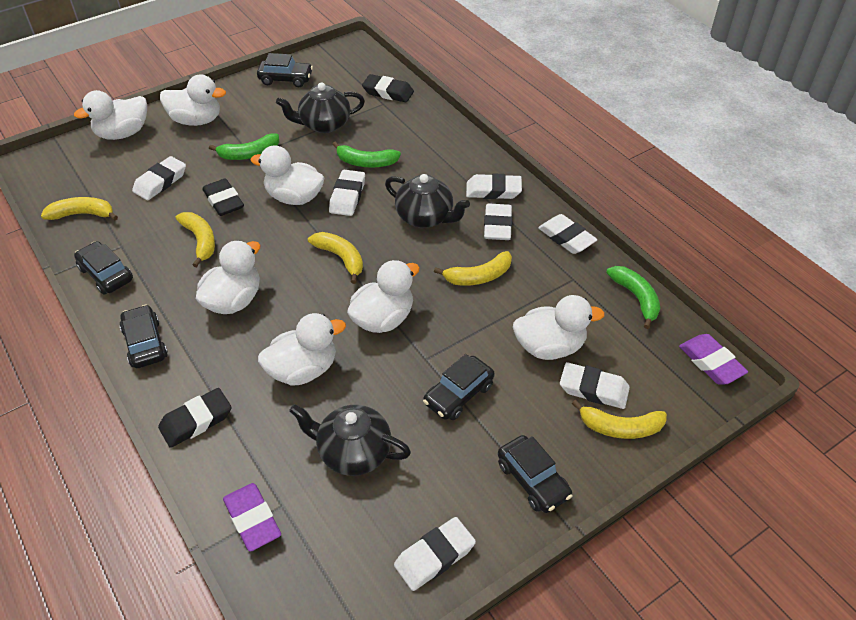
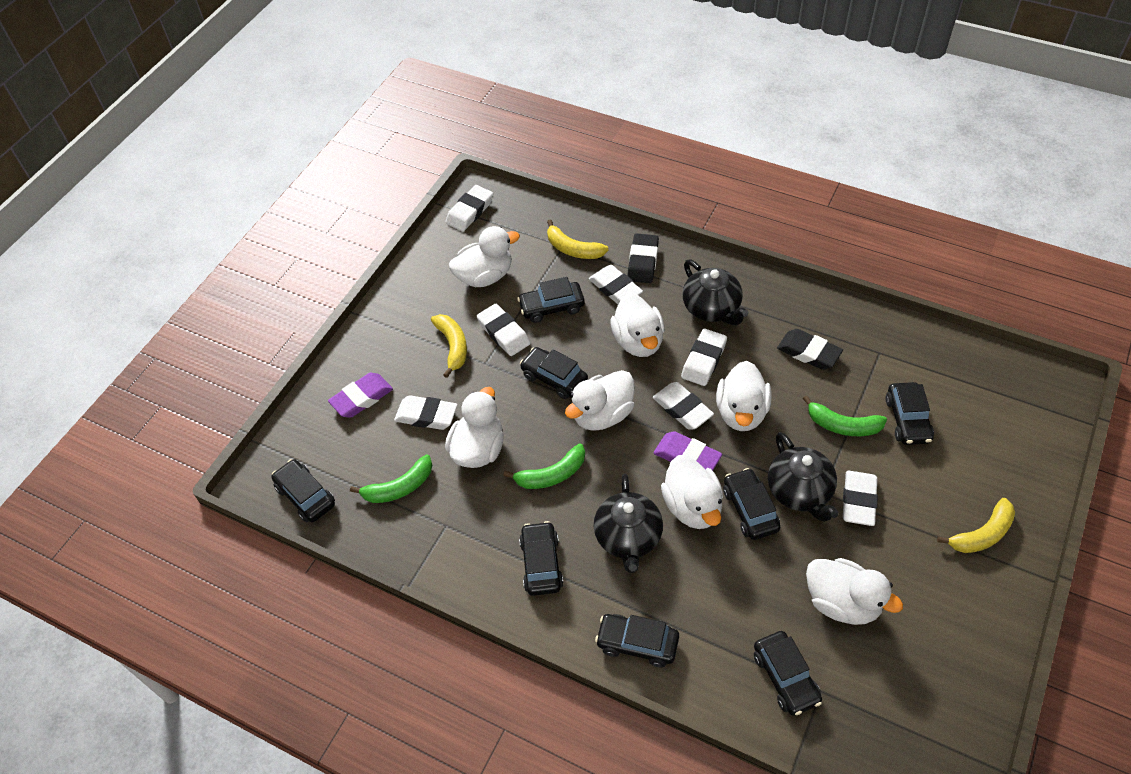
black car: [74,241,133,294] [120,305,168,368] [257,53,313,87] [423,354,495,420] [498,435,572,513] = 5 -> [272,459,335,523] [517,277,585,323] [519,521,563,596] [520,347,588,399] [595,614,679,667] [723,468,781,540] [754,631,822,716] [885,382,934,445] = 8
black eraser: [158,388,232,448] [202,178,244,216] [362,74,414,103] = 3 -> [627,233,659,283] [777,329,843,370] = 2
yellow banana: [41,197,118,220] [176,212,215,267] [308,232,363,284] [434,251,512,286] [572,400,667,439] = 5 -> [431,314,467,378] [547,219,609,259] [937,498,1015,553] = 3

